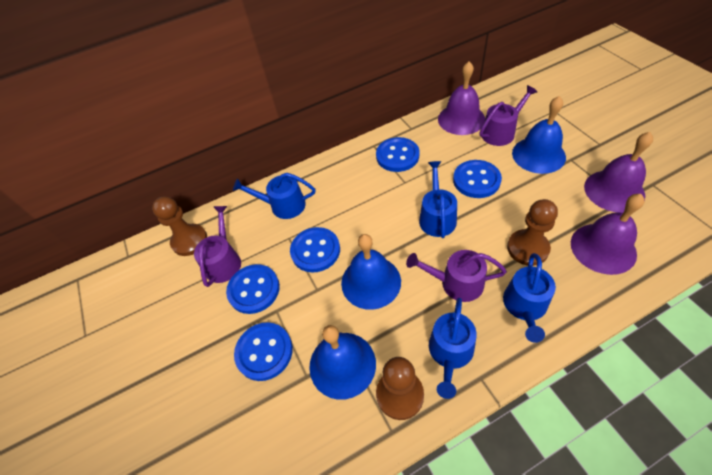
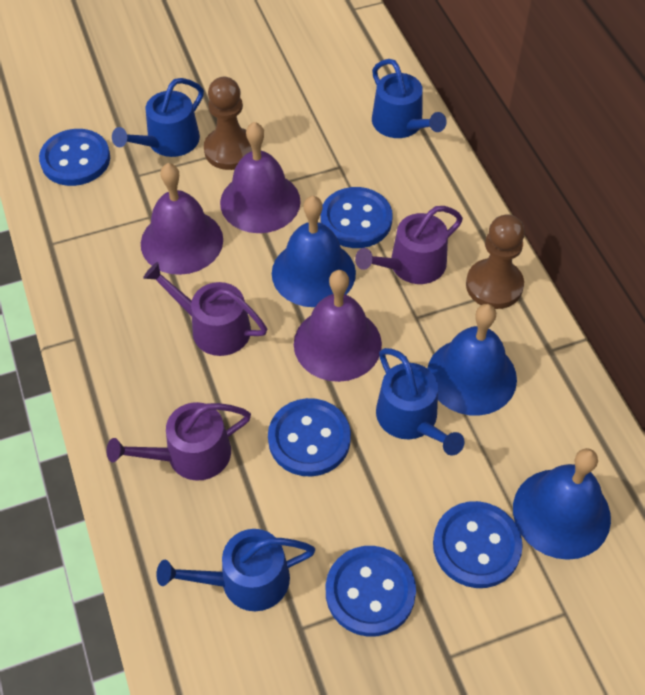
brown pawn: [152,197,207,256] [376,357,424,420] [507,199,558,266] = 3 -> [204,77,252,170] [466,214,525,309] = 2

